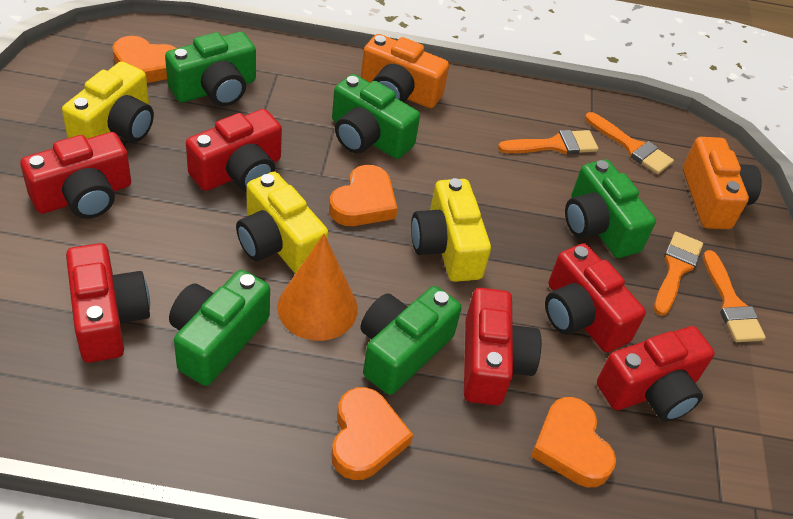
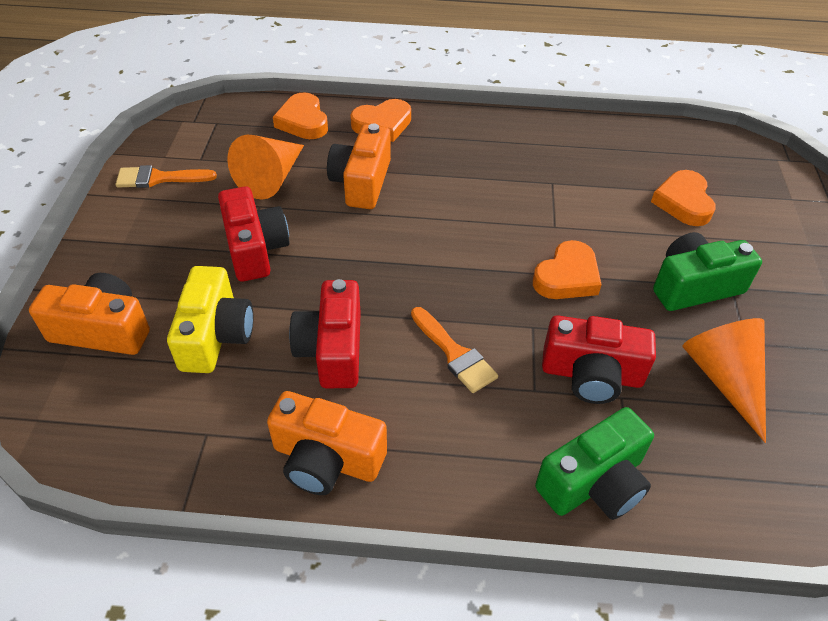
green camera: [165,32,256,106] [169,270,270,386] [332,74,420,159] [360,286,462,395] [565,159,656,258] = 5 -> [535,407,654,520] [653,232,762,311] = 2
orange brush: [498,130,598,154] [585,112,674,174] [654,232,703,316] [703,250,766,342] = 4 -> [116,165,217,188] [411,307,498,393] = 2
orange camera: [361,34,449,108] [683,137,762,229] = 2 -> [29,273,150,355] [267,391,387,495] [327,124,391,209] = 3
orange cone: [277,234,358,341] = 1 -> [227,135,304,200] [683,318,766,443] = 2
red camera: [20,132,131,219] [66,243,150,363] [186,109,282,192] [464,288,541,405] [545,243,646,353] [597,326,714,422] = 6 -> [218,187,289,282] [289,279,361,388] [542,315,656,404] = 3
yellow camera: [62,61,154,142] [236,172,329,274] [411,178,491,282] = 3 -> [167,266,253,373] = 1

